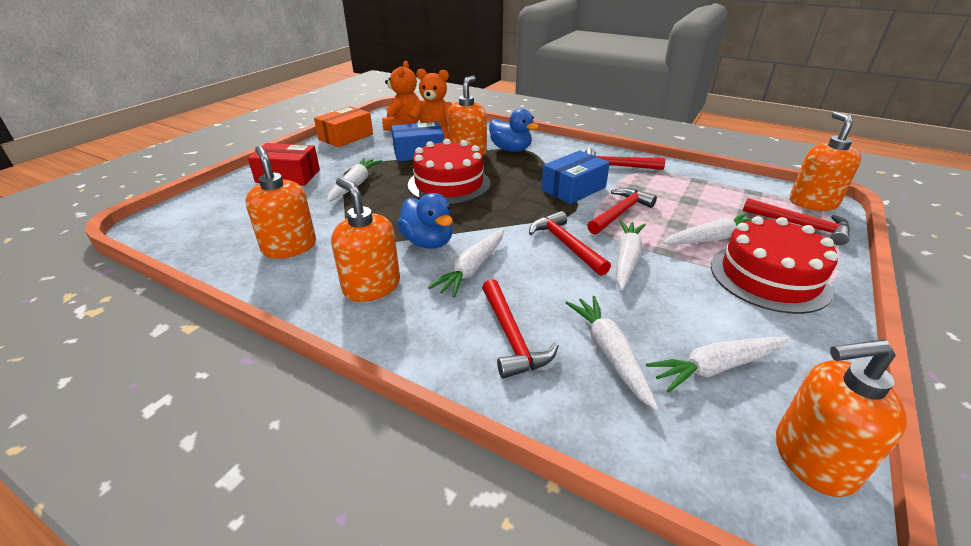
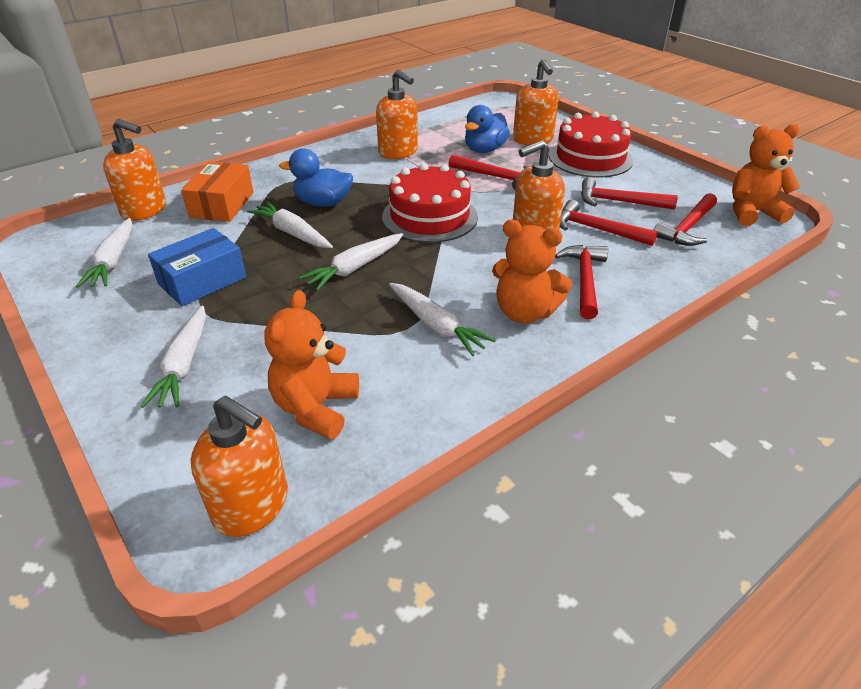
blue box: [391,122,444,162] [541,151,610,204] = 2 -> [148,228,246,306] = 1
orange teddy bear: [382,61,420,131] [408,69,452,140] = 2 -> [264,290,359,440] [492,219,572,323] [732,124,800,226] = 3
red box: [248,143,320,186] = 1 -> none = 0
white carrot: [327,158,382,202] [428,228,504,298] [565,296,659,411] [616,220,646,290] [646,337,789,393] [663,213,752,245] = 6 -> [76,218,132,288] [141,305,206,408] [247,201,333,248] [299,233,403,291] [389,283,496,356] = 5

